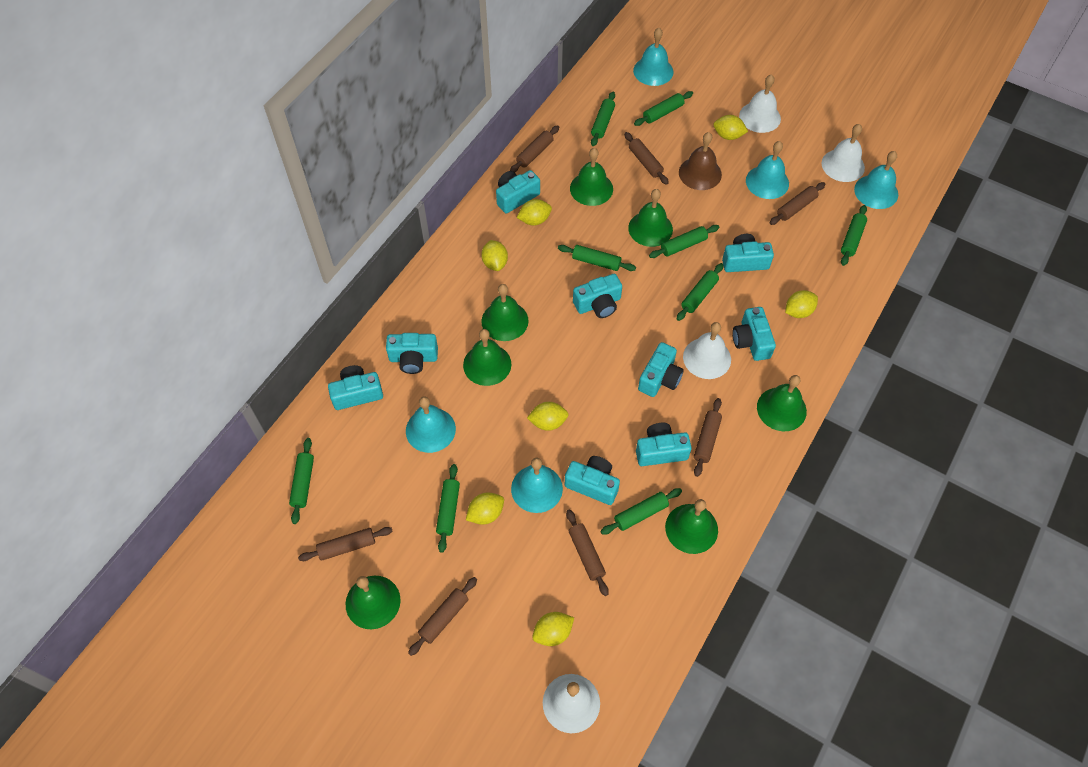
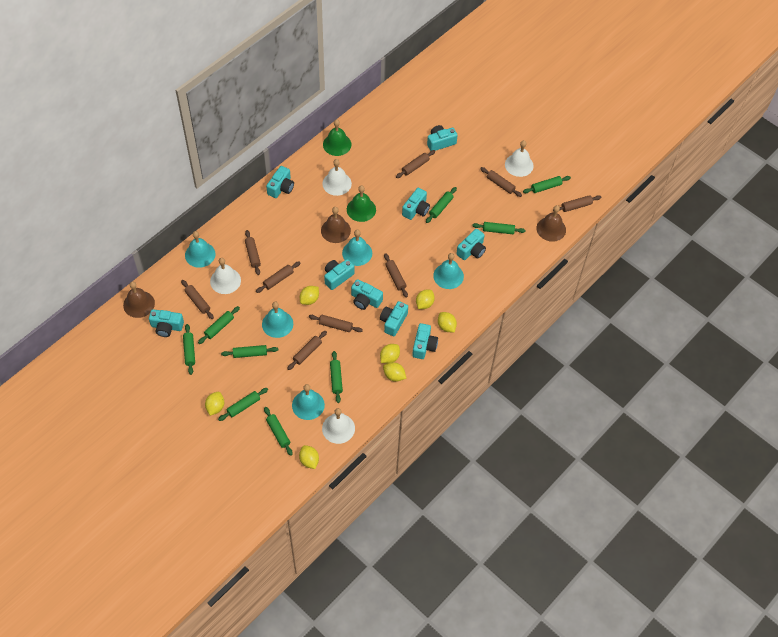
brown bell: [679,132,722,190] = 1 -> [123,281,155,318] [321,207,351,243] [536,205,566,242] = 3
brown rolling pin: [298,527,392,561] [408,577,477,656] [510,125,559,173] [566,509,609,596] [624,132,669,185] [694,398,722,477] [770,182,826,225] = 7 -> [181,280,214,319] [245,230,261,275] [256,262,300,293] [287,331,327,370] [309,315,363,332] [384,253,408,298] [396,150,435,178] [480,167,522,197] [553,195,601,212] = 9
green bell: [345,576,401,629] [463,329,511,386] [481,284,529,341] [570,148,613,206] [628,189,673,247] [665,499,718,554] [757,375,807,431] = 7 -> [323,119,351,156] [347,185,376,222] = 2

